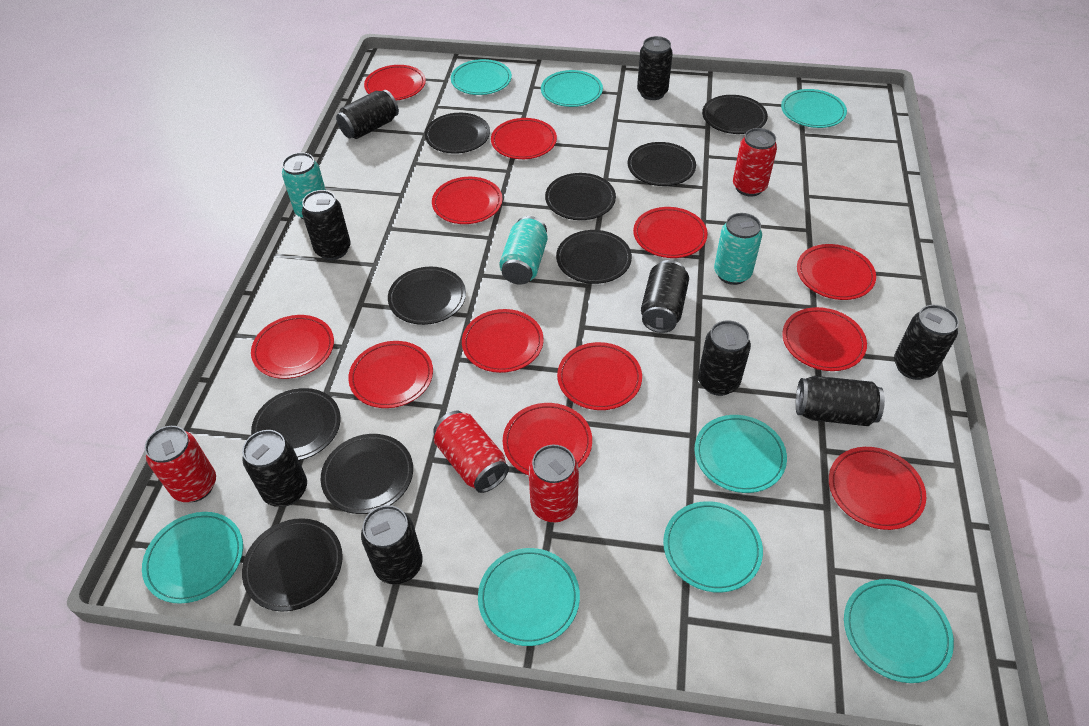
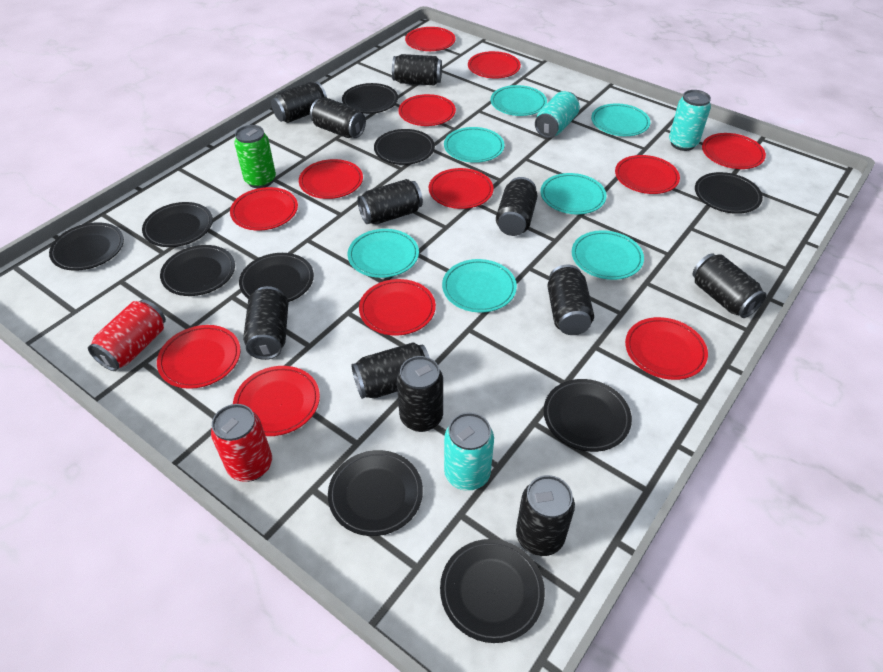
black can: [242,430,307,507] [302,190,351,260] [336,90,399,139] [361,505,423,585] [637,36,673,100] [641,260,689,333] [698,320,751,396] [796,376,885,426] [894,305,959,380] = 9 -> [243,286,288,360] [271,82,327,123] [310,97,366,138] [351,342,430,399] [357,179,423,224] [392,54,442,85] [397,356,443,432] [496,177,538,236] [516,475,575,556] [547,265,594,335] [693,254,766,318] = 11
black plate: [242,518,343,612] [251,388,341,461] [321,434,413,514] [388,267,466,325] [425,113,490,154] [545,173,616,220] [556,230,632,284] [628,142,696,186] [702,95,768,134] = 9 -> [49,222,124,271] [142,202,213,247] [160,245,235,296] [239,253,314,302] [328,450,423,536] [342,83,398,114] [374,129,435,165] [440,539,545,643] [544,379,632,452] [695,172,763,214] = 10
green can: none = 0 -> [234,125,276,188] = 1
red can: [145,426,216,502] [433,411,509,493] [529,445,579,522] [733,128,777,197] = 4 -> [88,299,166,371] [211,404,272,482] = 2
turquoise plate: [142,512,243,604] [451,59,512,95] [478,548,580,646] [541,70,603,107] [663,501,763,593] [694,415,787,493] [781,89,847,128] [844,579,954,683] = 8 -> [348,229,419,278] [442,259,517,312] [444,127,505,163] [491,85,547,116] [541,173,607,214] [572,230,644,280] [591,103,651,136] = 7

